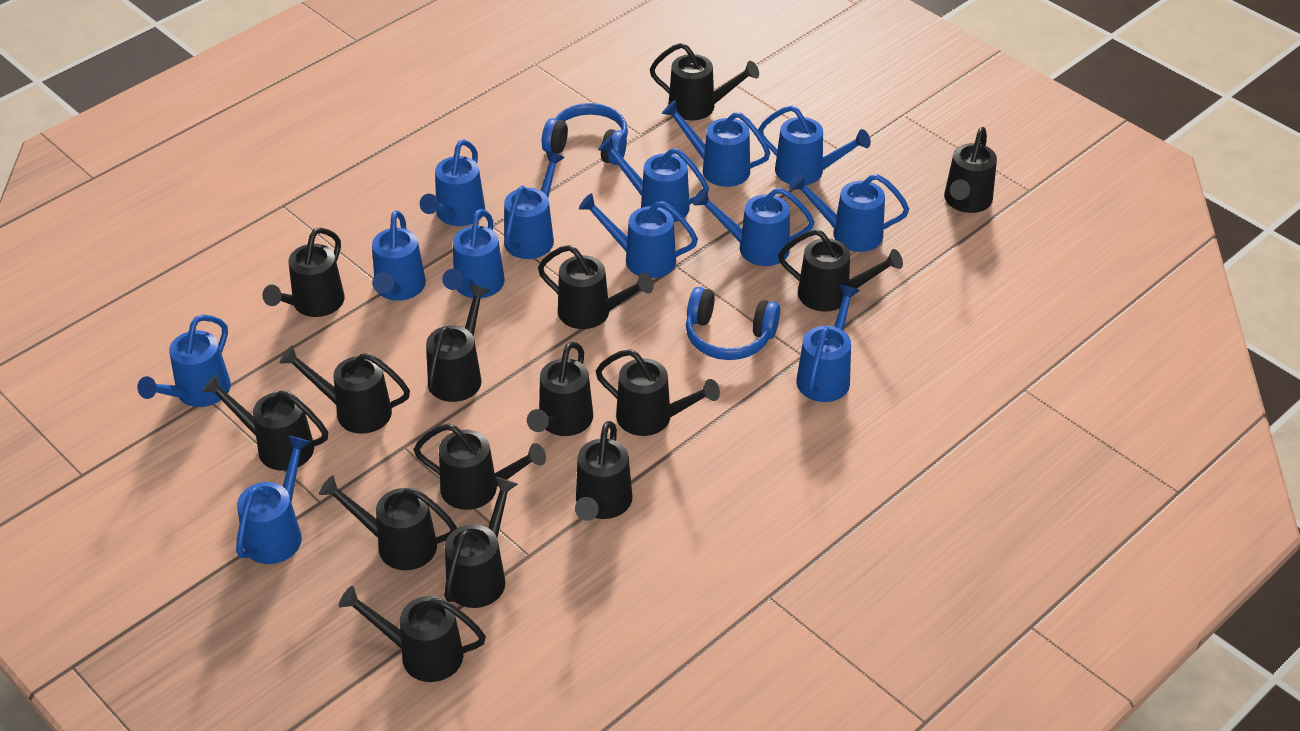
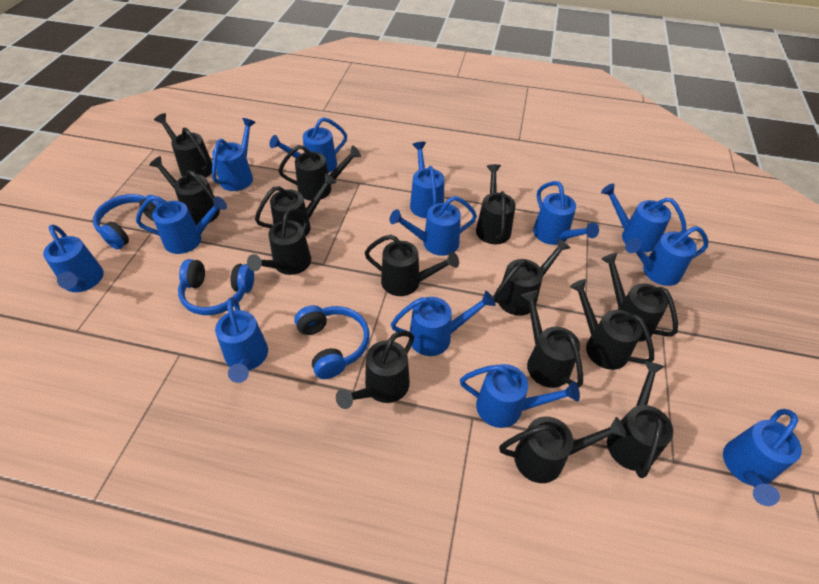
black watering can: [202,374,328,471] [262,228,345,317] [279,345,410,434] [319,475,457,570] [338,586,486,682] [413,423,546,510] [426,284,490,402] [444,477,518,608] [527,342,593,436] [538,245,654,329] [575,421,633,521] [596,349,720,436] [650,43,759,121] [778,229,903,312] [944,127,997,213] = 15 -> [149,156,220,225] [154,113,212,178] [247,208,311,275] [255,173,337,237] [278,145,361,201] [336,331,414,409] [365,235,459,296] [476,164,516,244] [493,238,571,316] [499,416,626,483] [521,290,583,388] [570,279,654,370] [601,253,678,341] [607,361,673,478] = 14
blue headphones: [542,103,628,165] [686,287,780,360] = 2 -> [93,194,162,250] [178,259,254,315] [294,305,370,379] = 3

